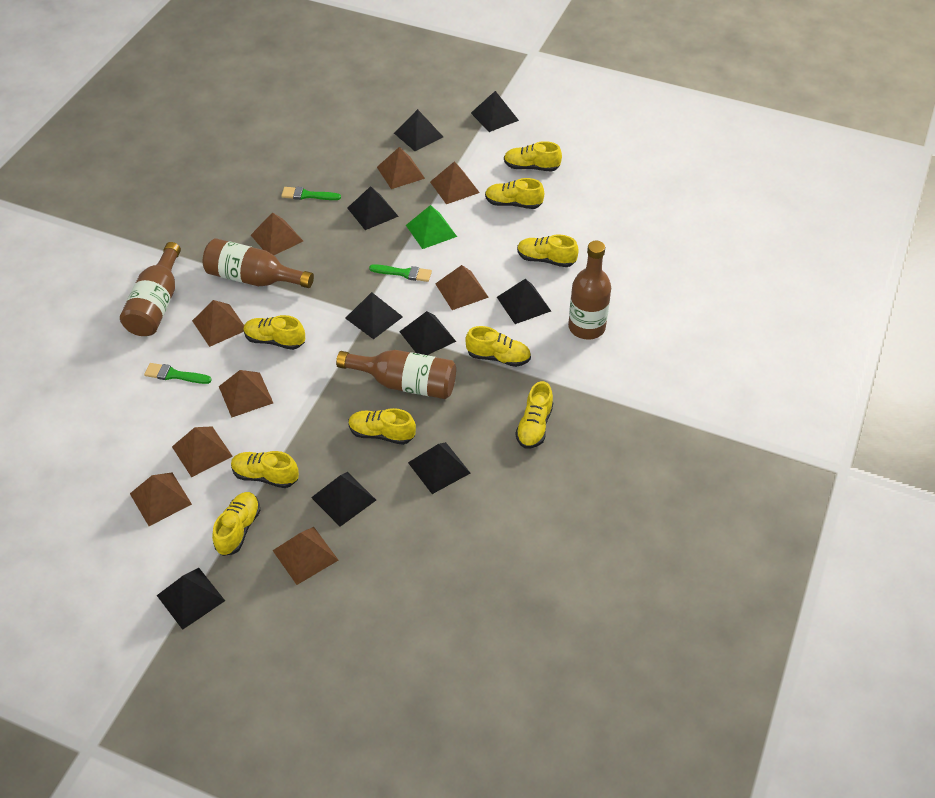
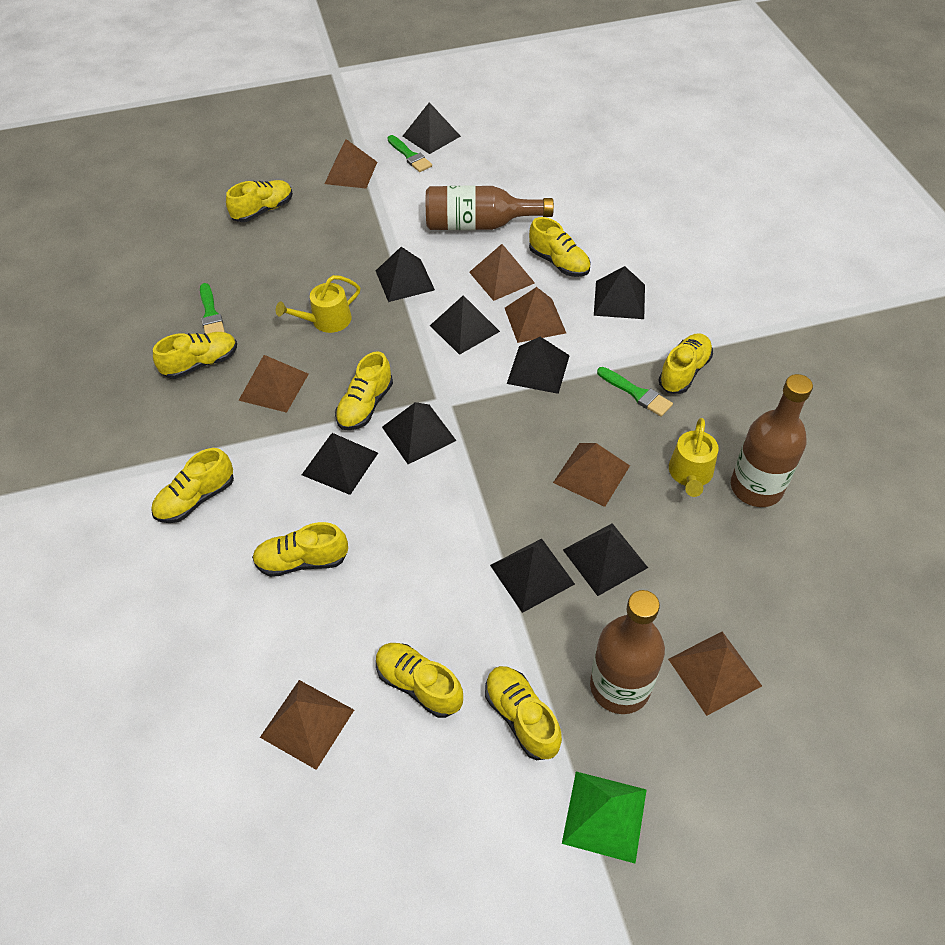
brown bottle: [120,242,181,336] [203,238,314,288] [336,350,456,399] [568,241,611,339] = 4 -> [426,186,554,230] [590,590,665,714] [731,374,813,507] = 3
brown pyramid: [130,472,192,526] [172,426,233,477] [192,300,244,347] [219,370,273,417] [251,212,303,255] [272,527,338,585] [377,147,425,189] [430,161,480,204] [435,265,489,310] = 9 -> [238,355,309,413] [260,680,354,770] [324,139,377,188] [469,244,535,301] [505,287,566,343] [553,443,630,507] [668,632,762,716] = 7
yellow watering can: none = 0 -> [276,275,360,333] [669,418,719,497] = 2

